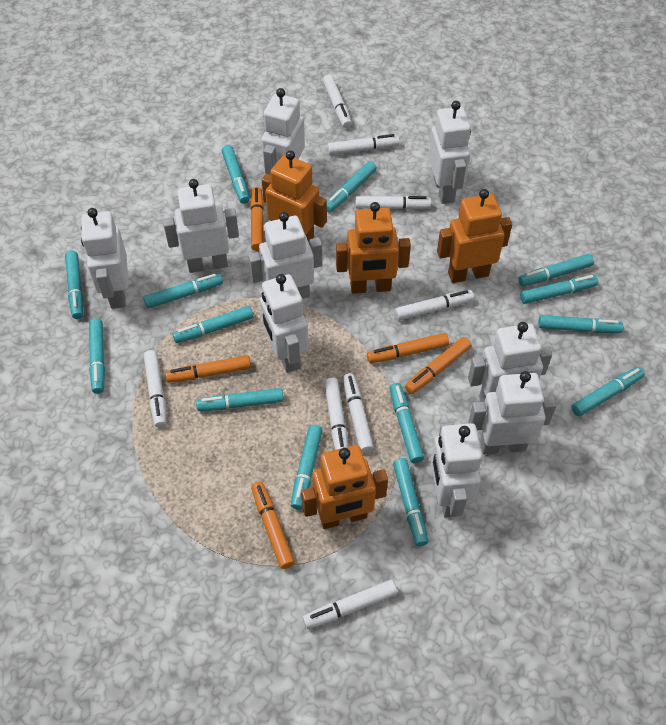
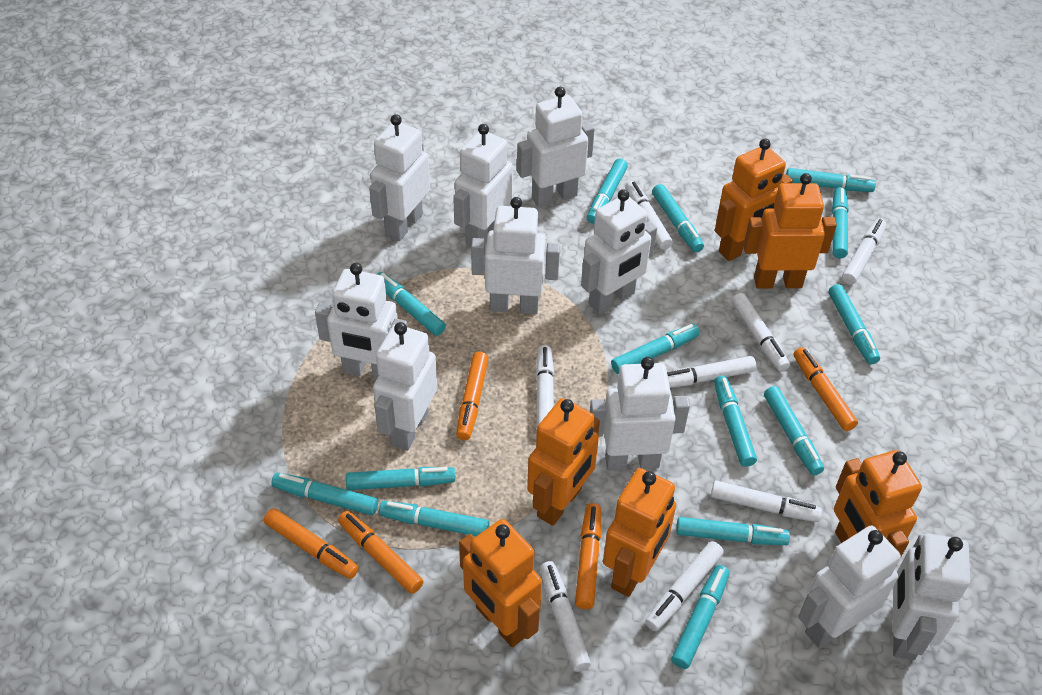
orange robot: [262,150,327,242] [301,445,388,529] [336,202,411,294] [437,189,512,283] = 4 -> [459,519,542,647] [527,398,600,526] [603,468,676,597] [715,139,793,261] [743,173,837,289] [834,450,922,563] = 6
white robot: [81,208,128,309] [163,179,239,273] [248,212,322,299] [260,274,309,373] [262,88,305,174] [428,101,471,204] [431,423,482,518] [468,322,552,402] [469,371,556,454] = 9 -> [315,263,407,380] [369,114,430,241] [373,322,437,451] [453,124,513,247] [471,197,560,314] [517,87,595,208] [581,189,657,314] [590,357,690,471] [798,526,901,648] [893,533,970,660] = 10

